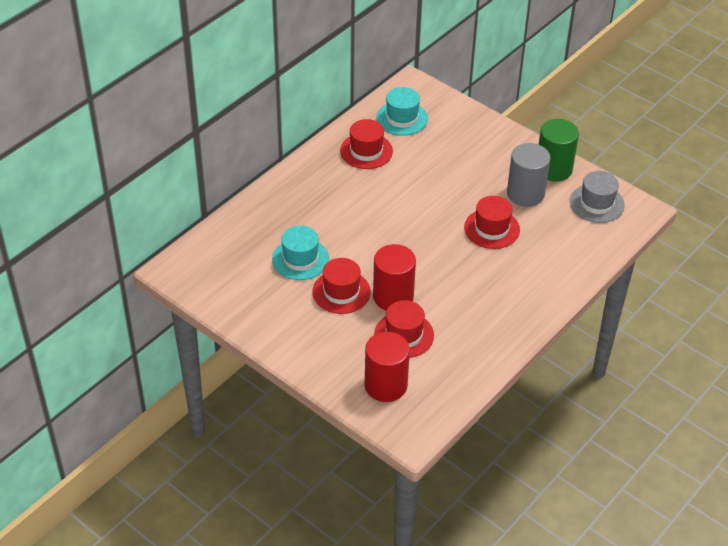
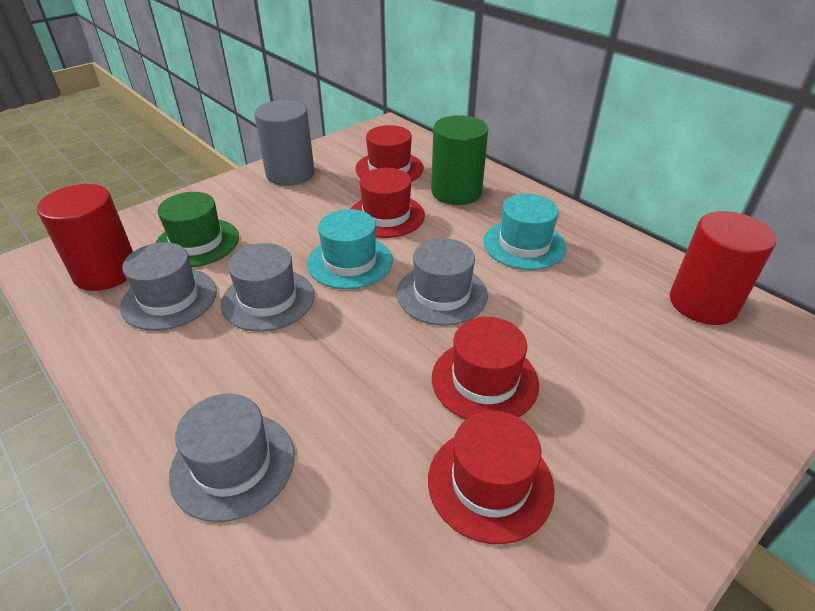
green hat: none = 0 -> [155,192,239,267] = 1
grey hat: [570,171,625,223] = 1 -> [120,242,217,331] [169,394,295,522] [221,243,314,332] [397,238,488,326] = 4

